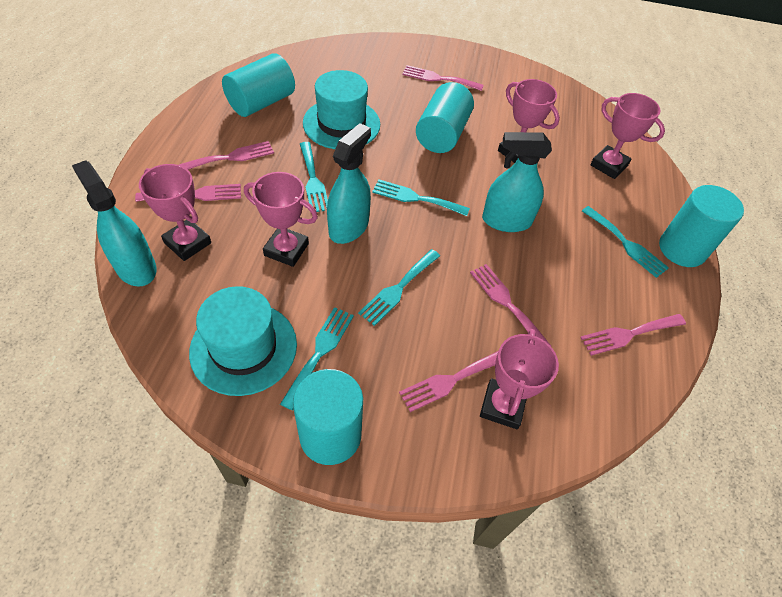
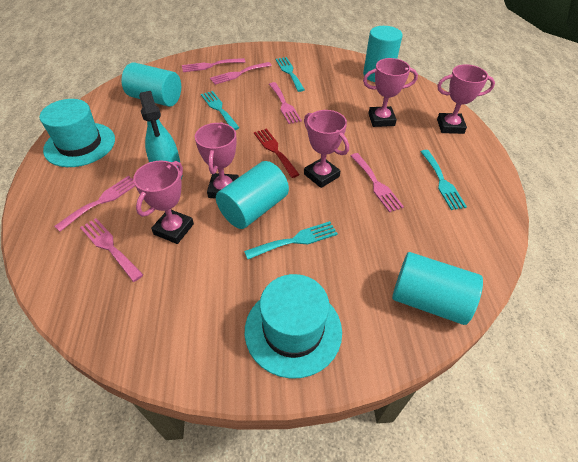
red fork: none = 0 -> [254,128,300,178] = 1
turquoise fork: [280,307,354,410] [300,142,328,212] [358,249,440,326] [372,179,470,216] [582,206,669,278] = 5 -> [201,91,239,130] [244,221,338,259] [276,57,305,92] [420,150,467,210] = 4
turquoise spray bottle: [72,160,157,286] [327,123,371,244] [482,132,552,232] = 3 -> [139,91,183,179] = 1

